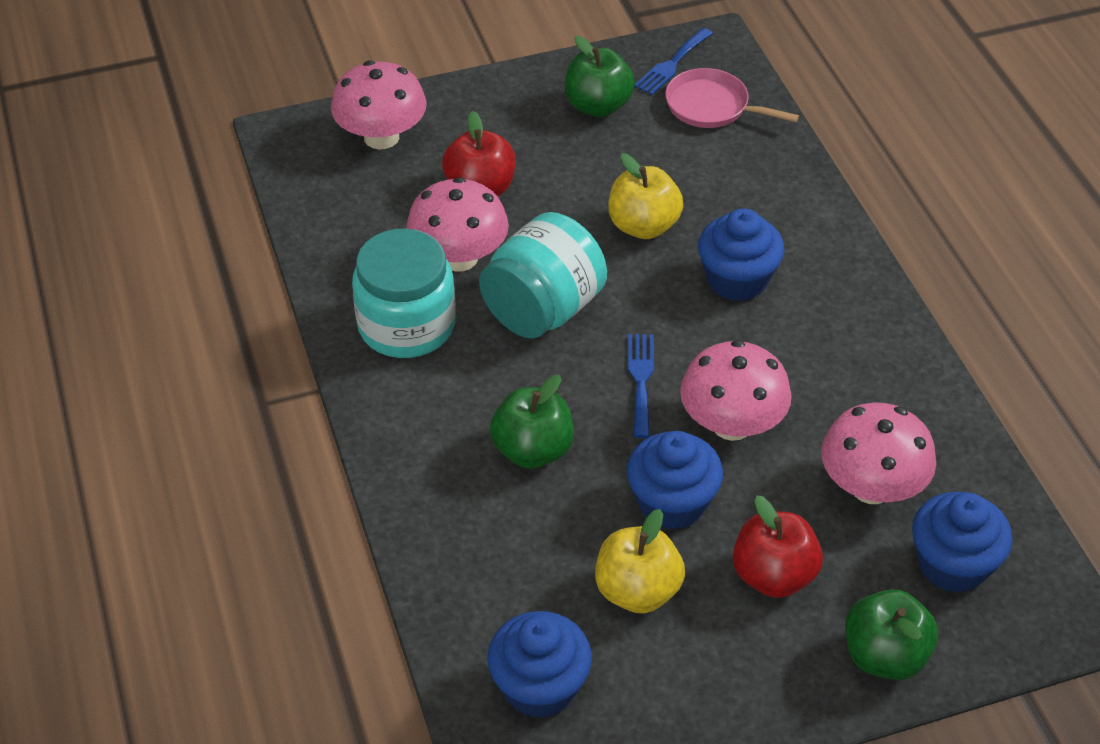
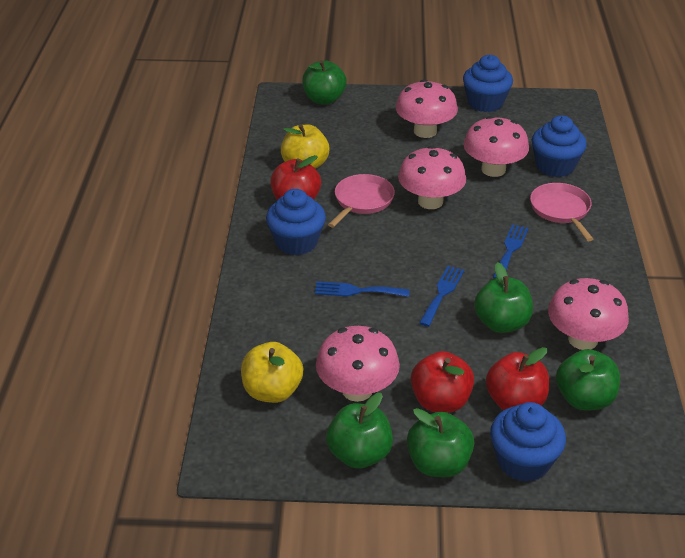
blue fork: [628,334,654,438] [635,28,713,95] = 2 -> [315,281,410,297] [419,266,464,327] [493,224,528,278] = 3
green apple: [490,375,574,469] [565,36,635,117] [845,589,938,680] = 3 -> [302,60,347,105] [326,393,393,469] [407,408,475,477] [474,262,533,333] [556,349,620,410] = 5
pink mushroom: [331,61,427,150] [406,177,509,272] [680,340,792,441] [821,403,936,504] = 4 -> [316,326,400,402] [396,79,458,138] [398,146,466,209] [463,116,529,177] [548,278,629,350] = 5
pink pan: [665,68,799,128] = 1 -> [328,174,395,228] [530,183,593,241] = 2
red apple: [442,111,515,196] [733,495,823,598] = 2 -> [270,155,321,200] [411,351,474,413] [486,347,549,410] = 3
turquoise jar: [352,228,456,358] [479,212,607,339] = 2 -> none = 0

